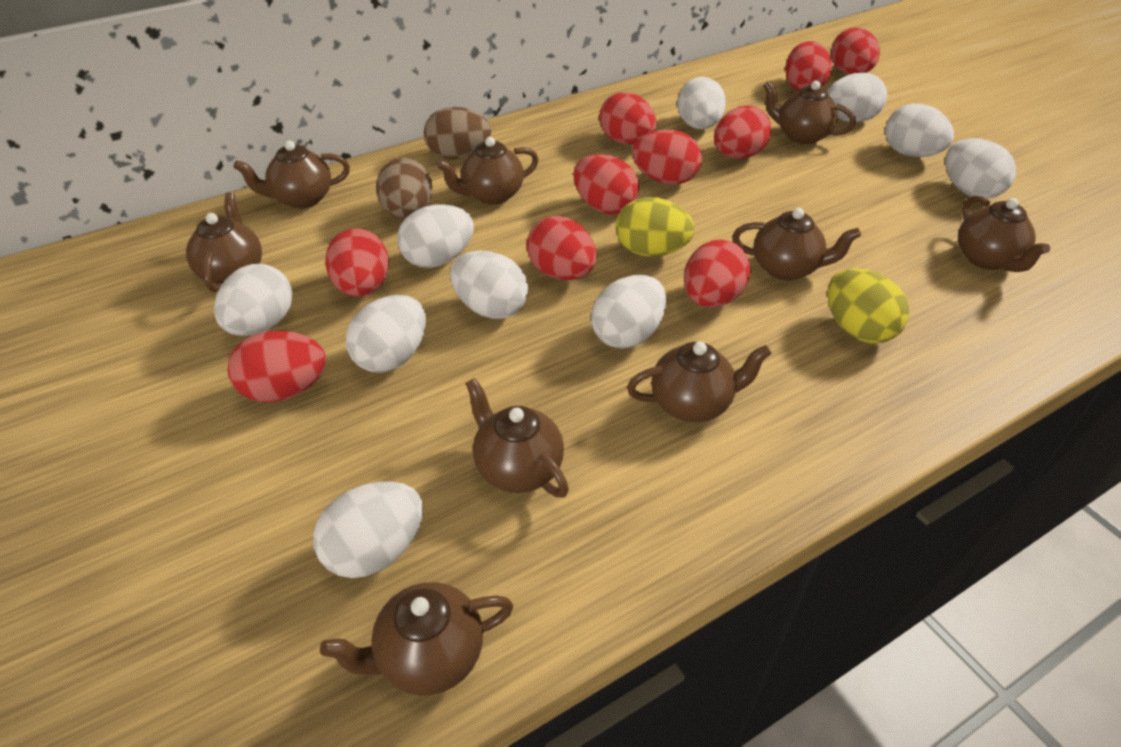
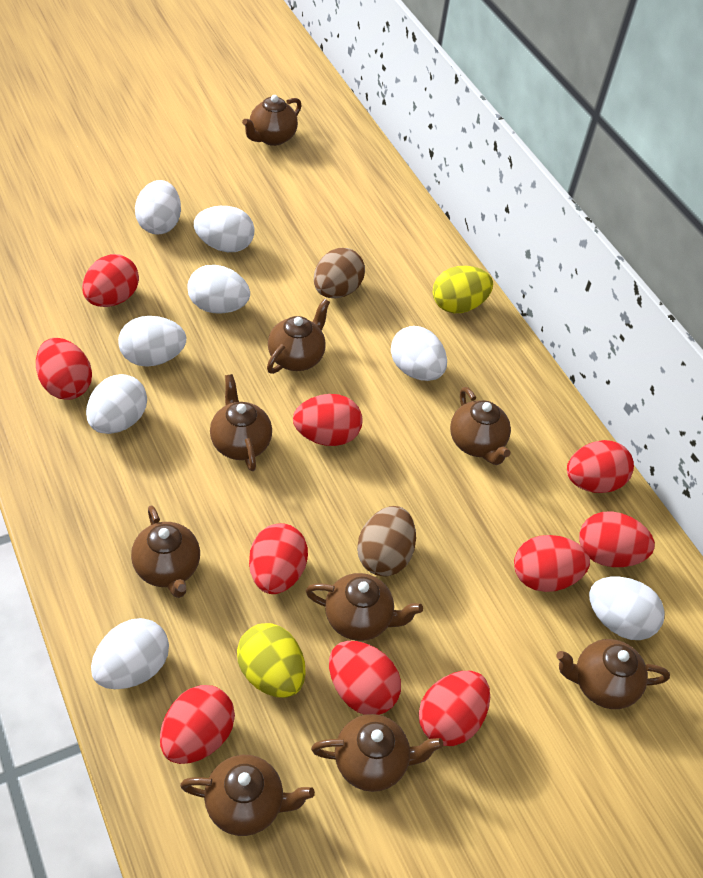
white egg: [214,264,292,336] [313,481,423,578] [345,295,426,373] [397,204,474,268] [450,250,528,319] [591,275,667,349] [677,77,726,129] [827,73,887,122] [885,103,954,157] [946,138,1016,199] = 10 -> [86,374,147,434] [91,618,169,689] [118,316,186,367] [135,180,181,234] [187,265,250,313] [194,206,255,252] [391,326,447,381] [589,577,665,640] = 8

